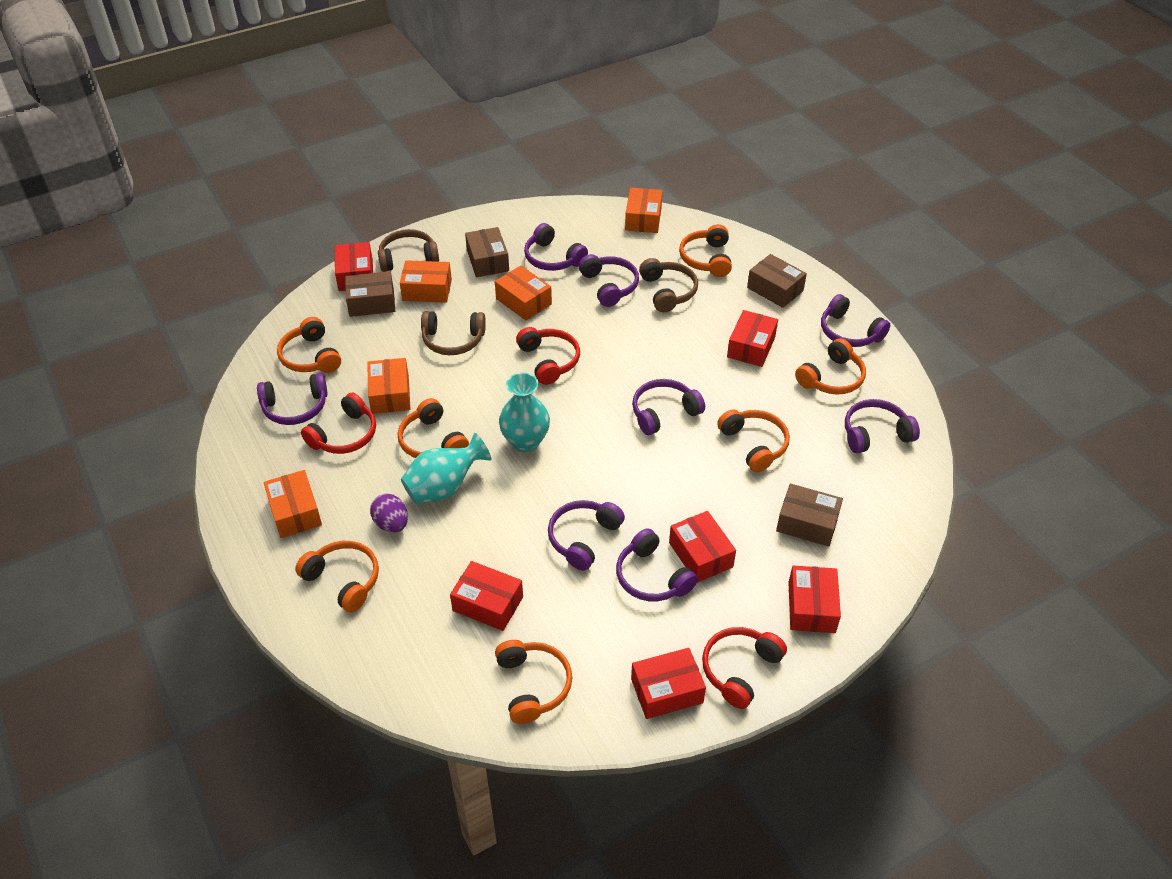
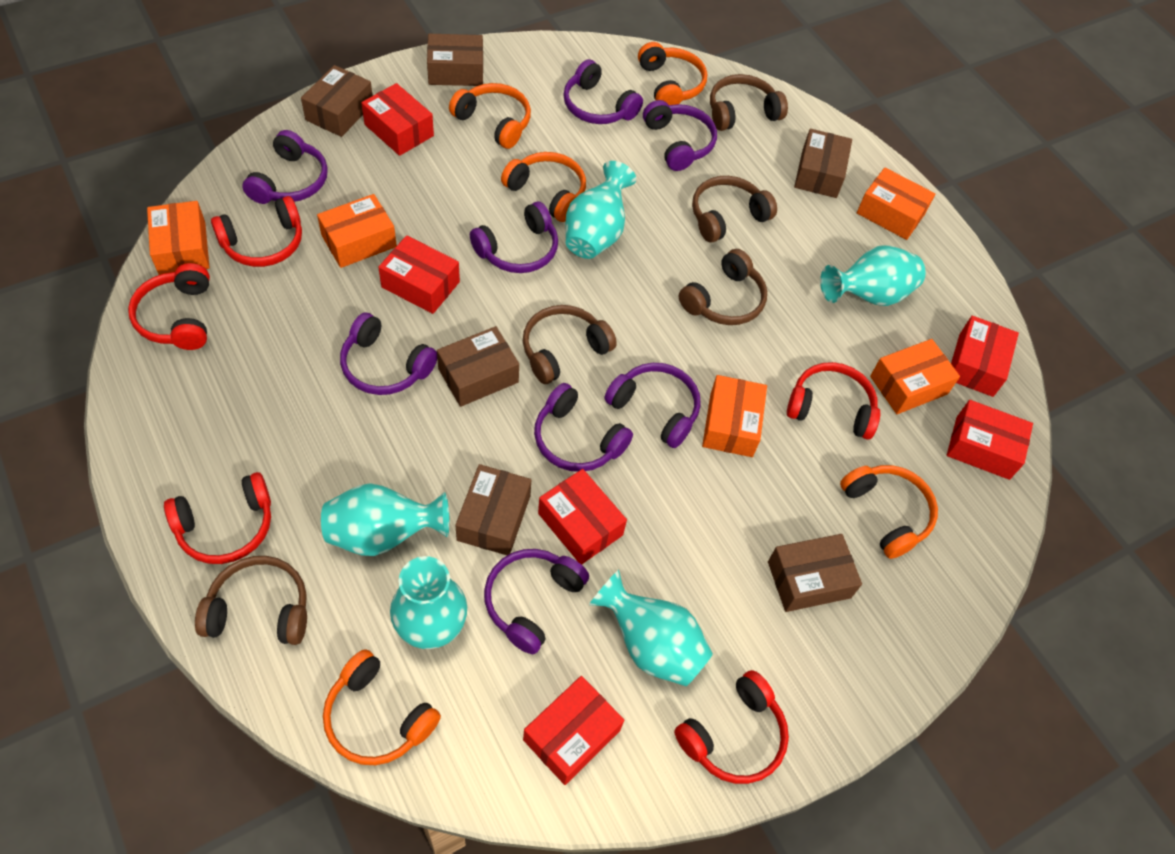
brown box: [345,271,395,317] [465,227,509,277] [747,254,807,308] [776,484,843,547] = 4 -> [301,65,373,137] [427,34,483,86] [437,326,519,407] [456,464,531,555] [768,534,862,612] [794,129,852,198] = 6
brown headphones: [378,229,439,272] [421,311,486,355] [639,258,698,312] = 3 -> [195,556,307,645] [523,305,617,384] [679,249,767,325] [692,176,777,243] [710,74,788,131] = 5
orange headphones: [277,317,341,373] [295,541,379,612] [398,398,469,458] [495,640,572,724] [679,224,732,277] [717,409,790,472] [795,338,866,395] = 7 -> [323,649,441,765] [449,83,531,149] [501,152,586,222] [638,42,707,105] [840,465,938,559] = 5
purple egg: [370,494,408,532] = 1 -> none = 0
red headphones: [301,392,376,454] [516,327,580,385] [702,627,787,709] = 3 -> [128,263,210,350] [164,472,271,564] [211,196,302,267] [674,670,789,784] [787,362,880,440] = 5
turquoise vase: [401,433,491,504] [499,372,550,452] = 2 -> [321,483,450,556] [390,556,467,649] [566,161,636,259] [589,570,713,686] [820,246,926,306] = 5

